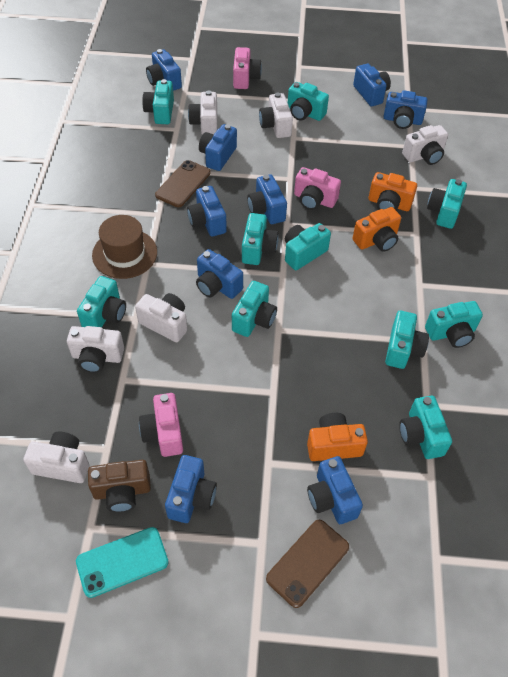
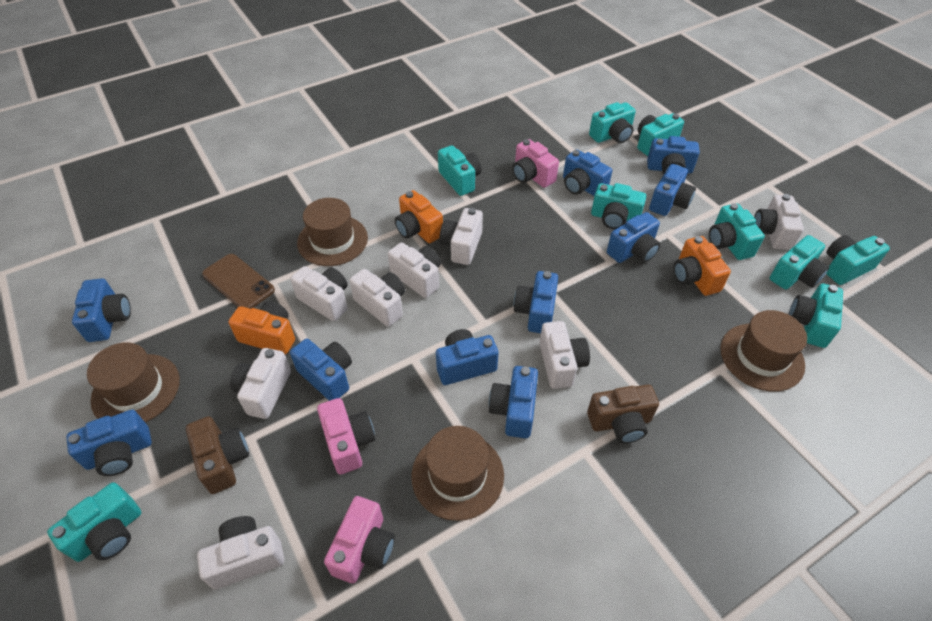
blue camera: [146,49,182,91] [165,455,217,523] [187,186,227,237] [196,249,243,299] [199,124,237,171] [247,174,287,224] [307,456,363,524] [353,64,391,106] [383,90,428,129] = 9 -> [66,409,152,476] [72,278,131,342] [290,339,352,401] [436,329,499,385] [489,366,538,438] [514,271,558,333] [563,149,612,196] [607,212,660,263] [647,136,700,175] [649,164,696,216] = 10
brown camera: [88,460,151,512] = 1 -> [186,416,249,494] [587,384,659,444] = 2
brown hat: [92,215,157,279] = 1 -> [87,342,180,423] [297,198,368,266] [411,426,504,521] [720,310,807,392] = 4
brown phone: [155,160,211,207] [266,520,349,608] = 2 -> [202,254,275,309] = 1
turquoise camera: [77,276,126,327] [142,79,174,124] [232,281,277,337] [242,213,279,265] [285,223,331,270] [288,82,329,121] [385,311,429,369] [399,396,452,459] [425,301,483,348] [427,179,467,229] = 10 -> [47,482,141,562] [438,145,481,196] [589,102,636,143] [591,183,646,229] [637,113,684,156] [709,203,765,260] [770,235,829,289] [789,283,843,348] [826,235,890,285] = 9
turquoise phone: [76,527,169,598] = 1 -> none = 0
white camera: [23,432,89,483] [67,326,124,373] [135,293,187,342] [188,90,218,135] [259,92,293,138] [402,125,448,165] = 6 -> [197,516,284,590] [230,348,291,419] [290,266,348,321] [349,269,405,327] [388,242,441,298] [439,208,483,265] [539,321,590,389] [754,194,804,250] = 8

